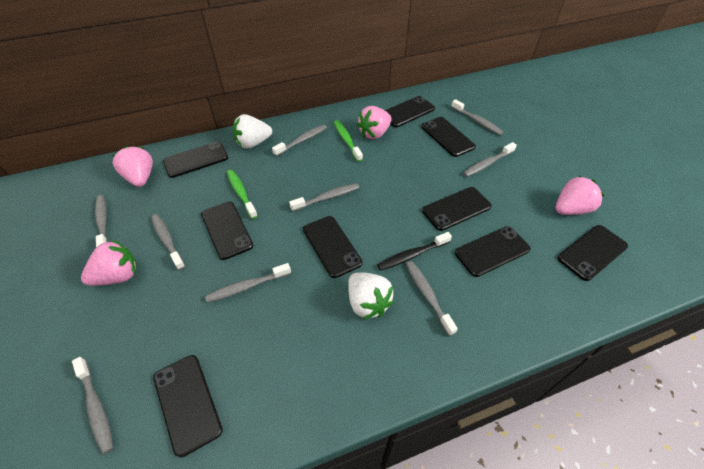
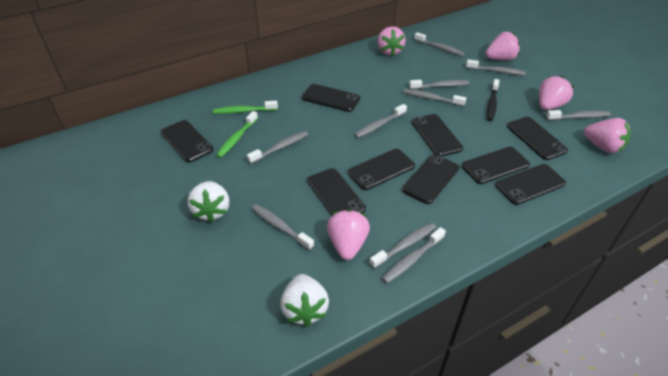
grey toothbrush: [72,357,113,454] [95,195,108,247] [151,214,185,270] [205,263,291,303] [272,125,327,156] [289,183,359,211] [406,261,458,336] [451,99,503,135] [463,142,517,177] = 9 -> [247,131,308,164] [252,204,314,250] [354,104,407,138] [369,223,436,268] [382,227,446,283] [403,89,466,107] [409,80,469,90] [414,32,465,56] [466,60,526,75] [546,110,611,120] = 10
pink strawberry: [81,240,137,286] [112,146,153,187] [357,106,392,139] [556,176,605,215] = 4 -> [327,209,370,260] [377,26,406,56] [486,32,520,61] [539,76,574,110] [584,118,630,153] = 5

